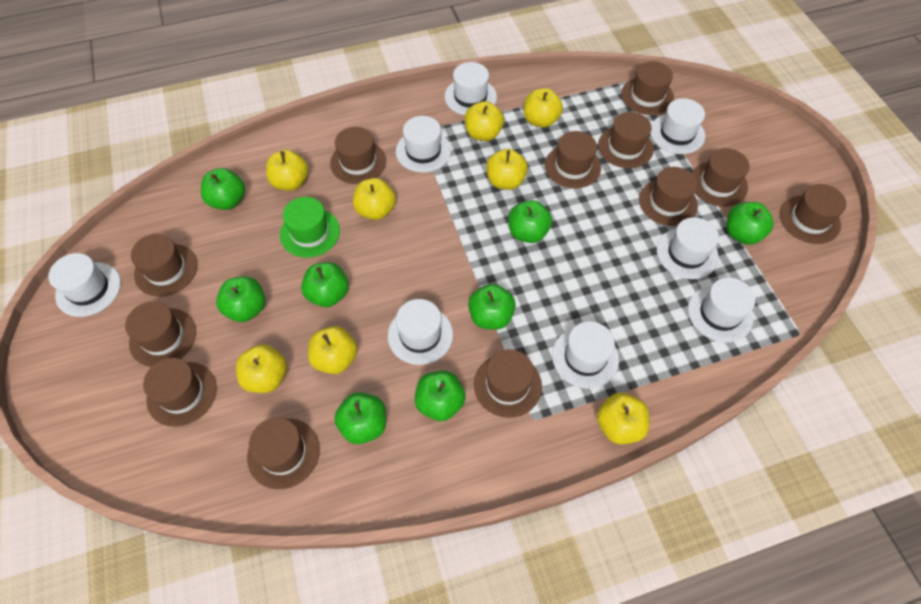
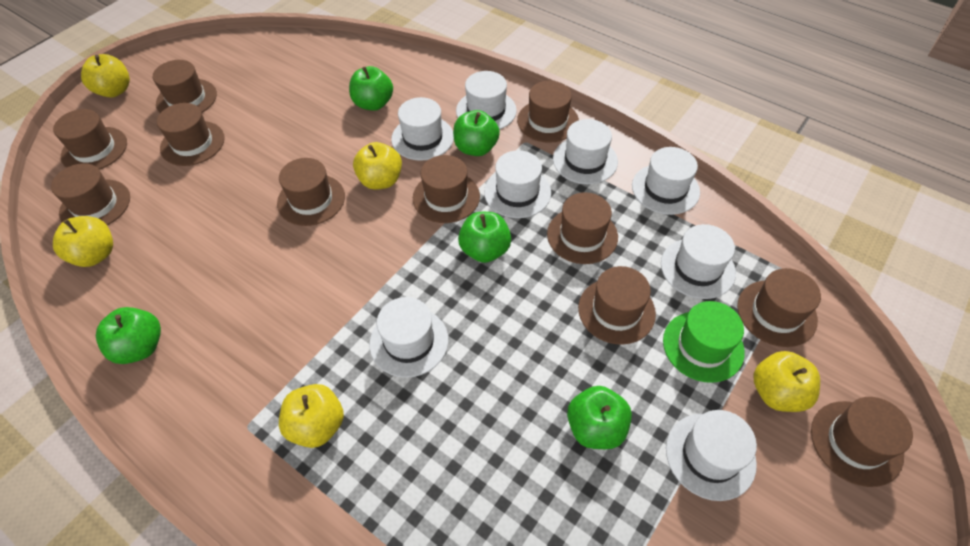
brown hat: [125,301,196,367] [131,234,198,297] [143,358,217,427] [247,417,320,489] [330,127,386,184] [474,349,542,418] [545,131,601,188] [598,112,654,168] [621,61,674,115] [639,167,698,226] [692,148,750,207] [780,184,846,244] = 12 -> [51,163,130,225] [53,109,127,170] [153,60,217,113] [157,103,225,166] [277,158,345,226] [413,155,480,223] [517,81,579,143] [547,192,618,264] [578,266,656,345] [737,268,821,347] [811,397,913,487] = 11
green apple: [201,168,245,210] [216,277,266,322] [301,262,349,307] [334,392,386,444] [415,371,466,421] [468,284,516,330] [508,200,552,243] [727,202,774,245] = 8 -> [96,307,161,364] [349,66,393,111] [453,110,500,156] [458,212,511,263] [567,386,632,449] = 5
yellow apple: [236,344,287,393] [266,150,309,191] [308,326,357,374] [353,178,396,220] [465,101,504,141] [486,149,528,190] [524,88,563,128] [597,393,650,444] = 8 -> [53,216,113,267] [81,54,130,98] [279,384,344,448] [353,142,402,190] [753,351,820,412] = 5

